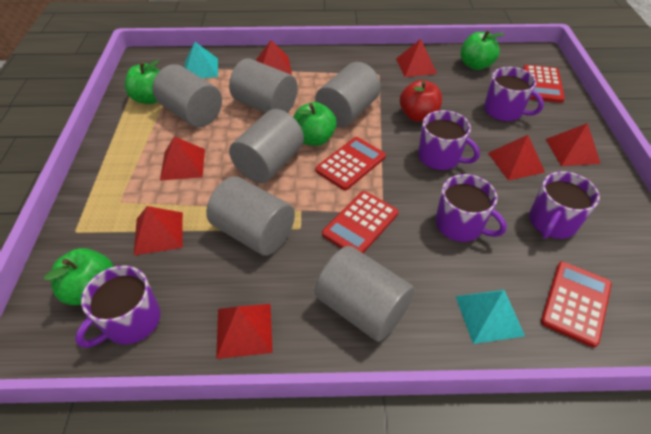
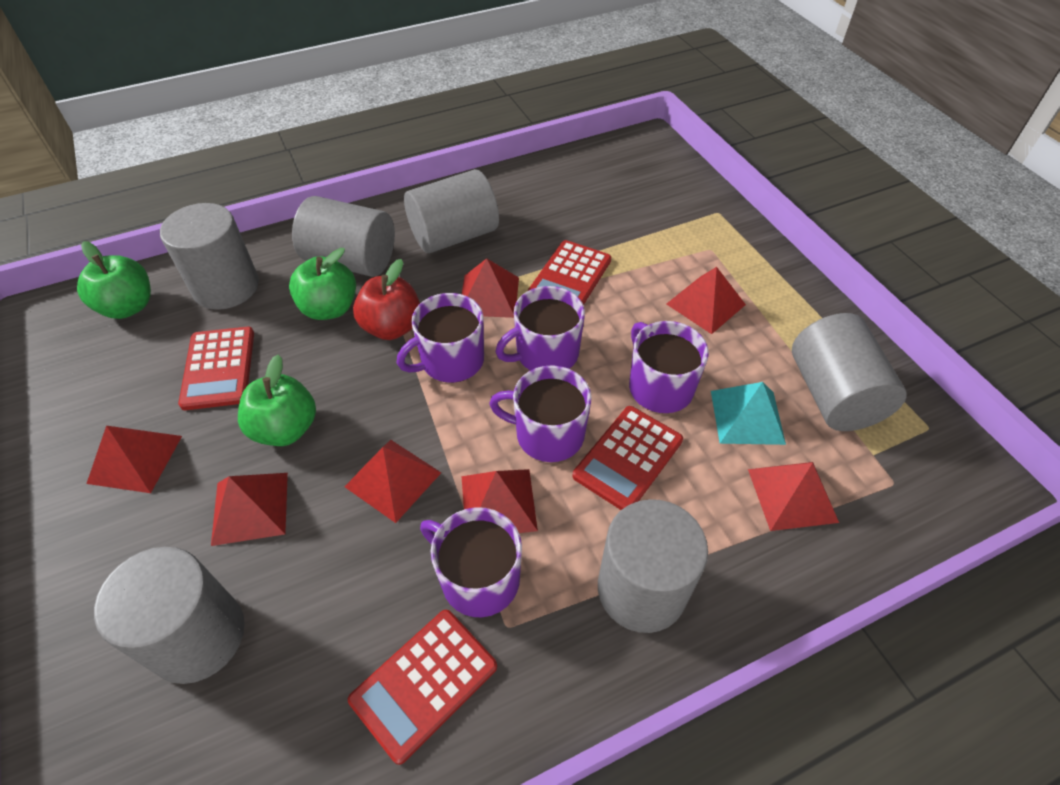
green apple: [44,248,114,305] [125,60,159,104] [293,102,337,146] [461,30,504,70] = 4 -> [77,241,151,319] [238,355,316,446] [289,248,356,320] = 3
turquoise pyramid: [184,42,218,78] [455,290,525,344] = 2 -> [711,382,786,445] = 1

